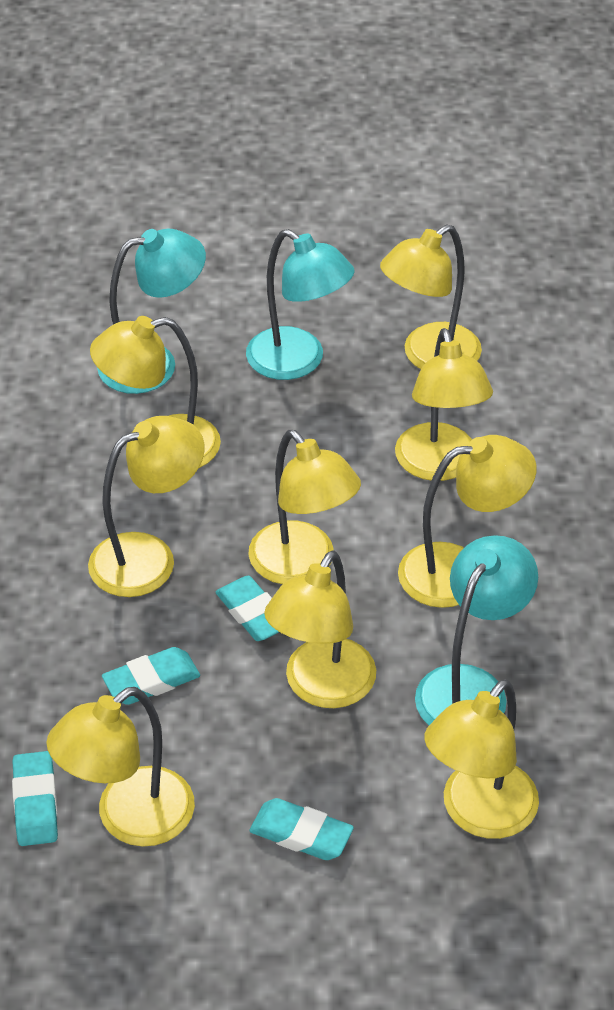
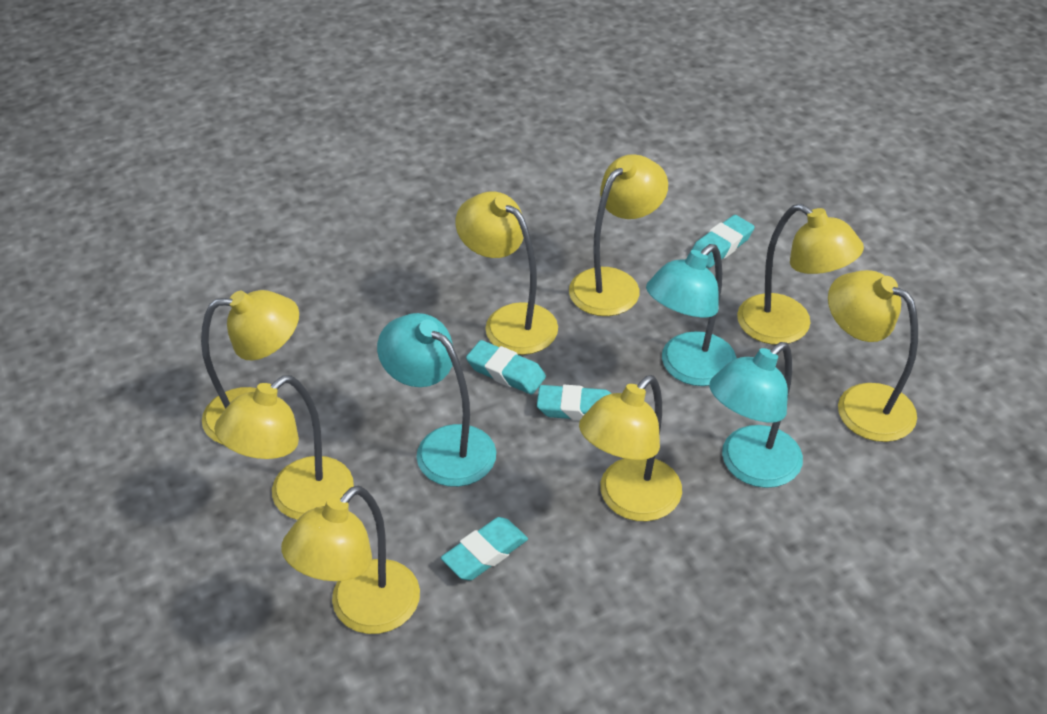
yellow lamp: [46,687,195,847] [88,416,204,597] [90,316,221,468] [248,430,361,584] [264,551,376,708] [380,224,482,369] [395,328,493,481] [398,435,536,608] [424,679,539,839] = 9 -> [201,290,299,445] [214,375,354,520] [281,486,420,634] [455,192,558,355] [569,154,668,316] [579,375,682,521] [737,204,864,345] [828,270,918,442] = 8

